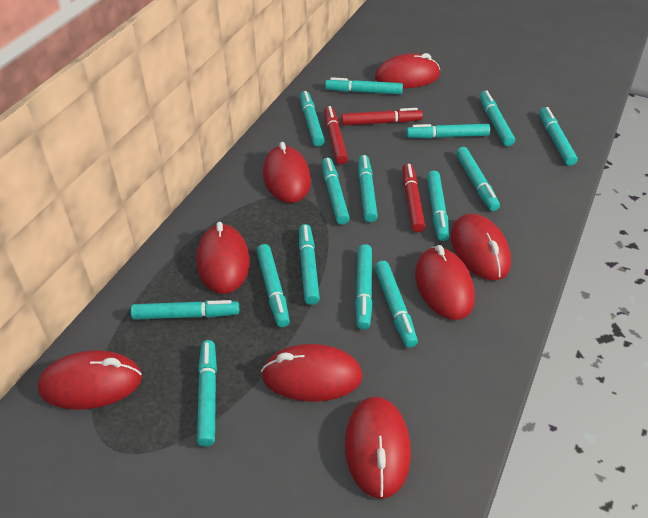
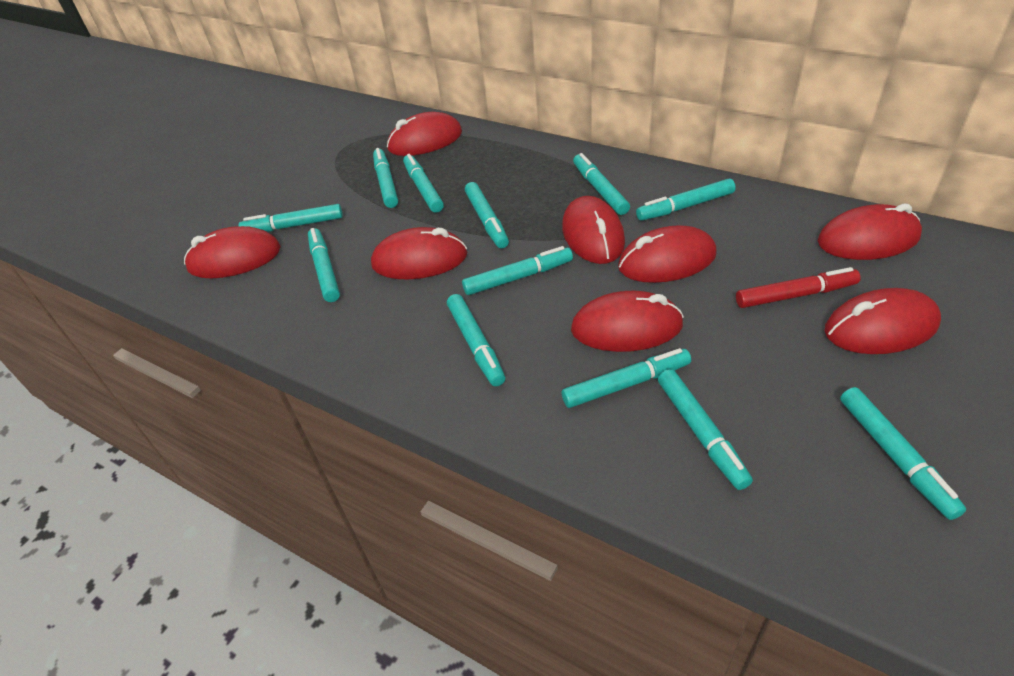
red marker: [324,106,348,164] [341,108,423,126] [402,163,425,232] = 3 -> [736,267,861,308] = 1
turquoise marker: [131,300,239,320] [197,340,217,447] [257,244,290,327] [299,224,320,305] [300,91,325,146] [322,158,350,225] [325,77,403,94] [355,244,373,330] [358,155,378,222] [375,261,418,348] [406,124,490,139] [427,171,449,241] [456,147,500,211] [479,91,515,146] [539,107,578,166] = 15 -> [239,204,343,232] [308,228,340,302] [373,148,398,208] [403,154,444,213] [447,294,505,386] [462,246,573,295] [465,182,509,248] [562,348,691,408] [573,153,630,215] [636,178,736,221] [658,369,753,490] [840,387,966,520] = 12

